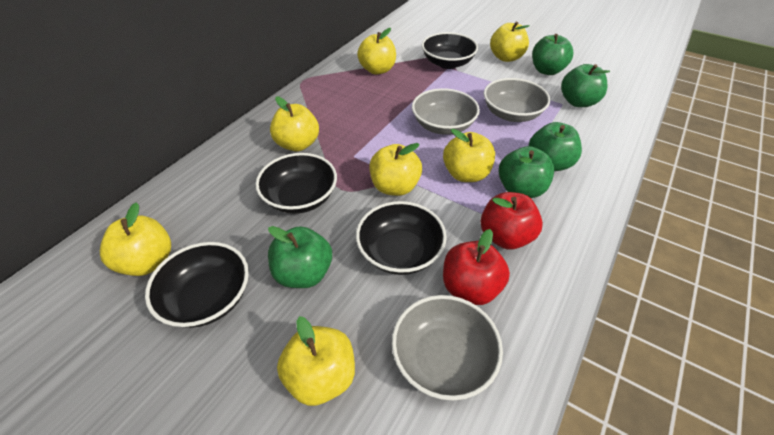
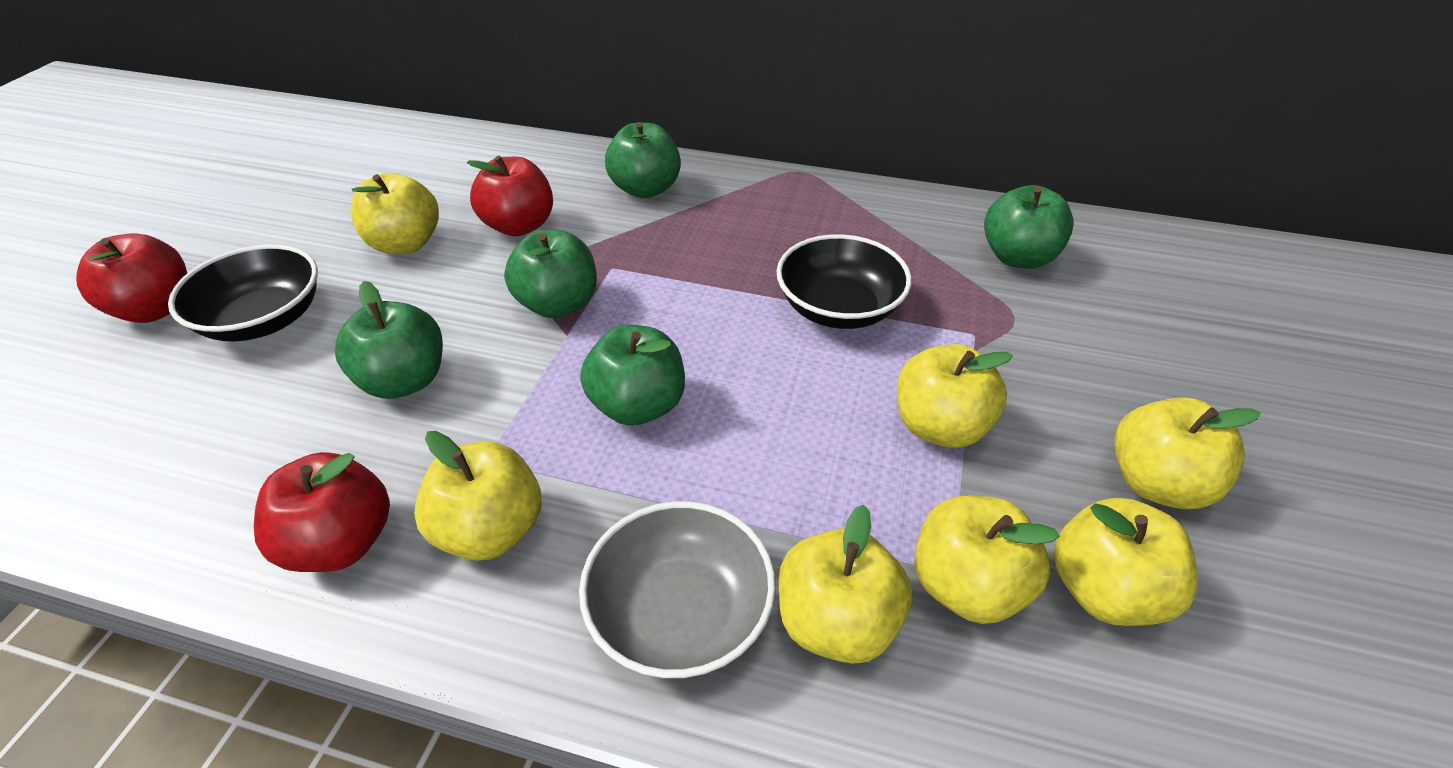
black bowl: [145,242,249,328] [256,153,337,214] [356,201,447,275] [422,32,478,69] = 4 -> [168,244,318,342] [776,234,912,329] = 2
grey bowl: [392,295,503,400] [412,88,480,135] [484,78,550,122] = 3 -> [579,501,776,678] = 1
red apple: [443,229,510,305] [481,192,543,250] = 2 -> [76,233,187,323] [254,452,390,572] [467,156,553,236] = 3

